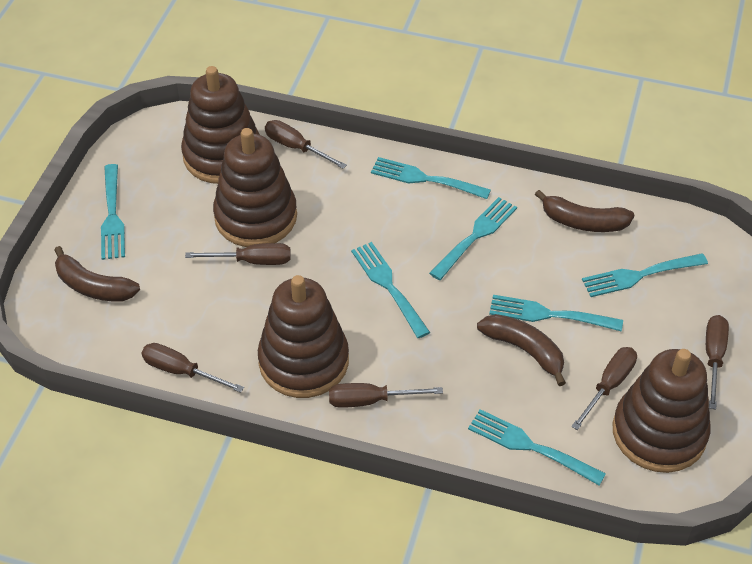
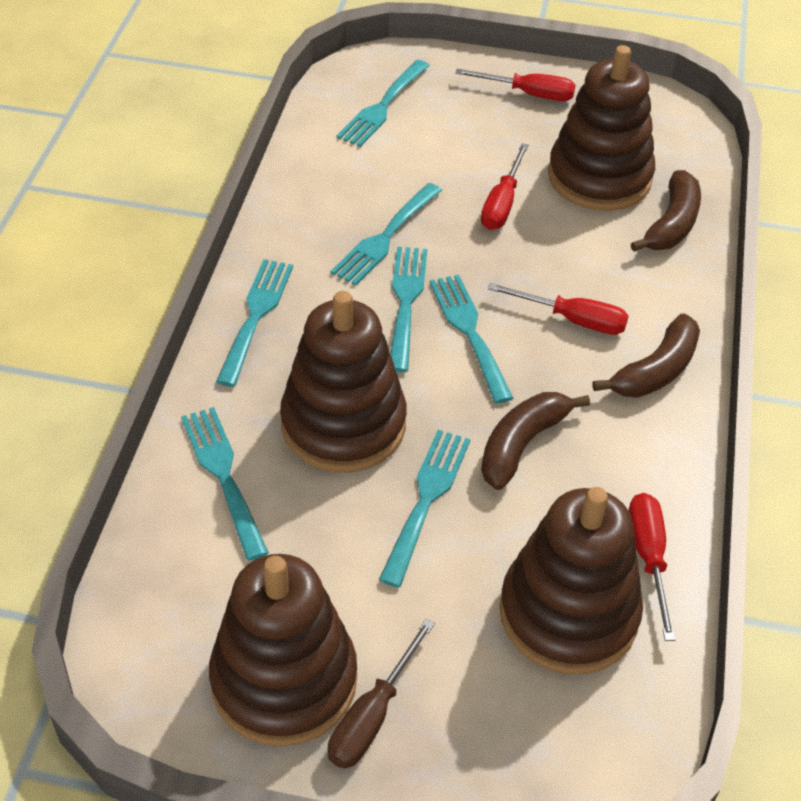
brown screwdriver: [142,343,244,393] [185,243,291,265] [265,120,347,169] [329,383,443,408] [571,347,637,430] [706,315,729,410] = 6 -> [328,619,435,769] = 1
red screwdriver: none = 0 -> [455,69,575,101] [481,143,529,230] [488,283,629,335] [629,493,676,641] = 4

